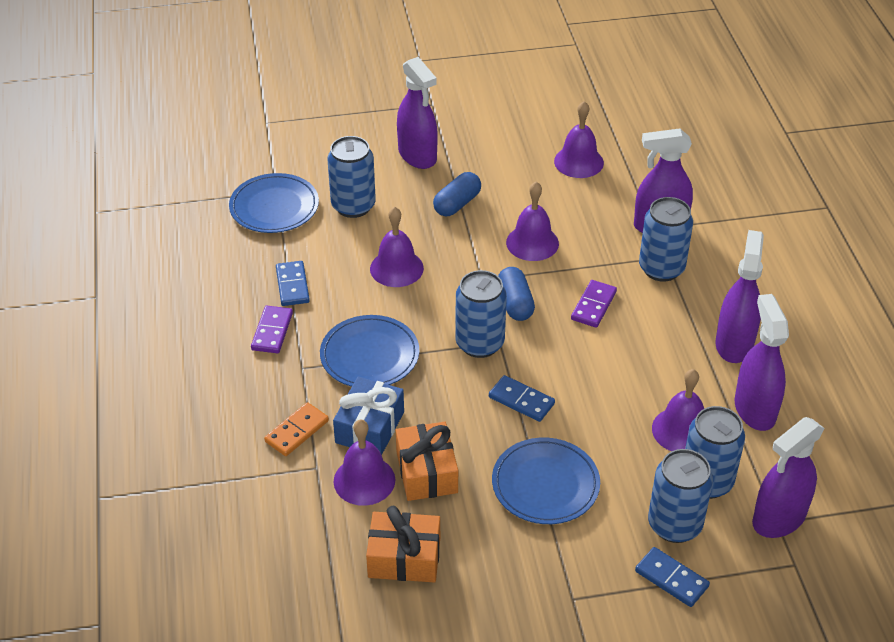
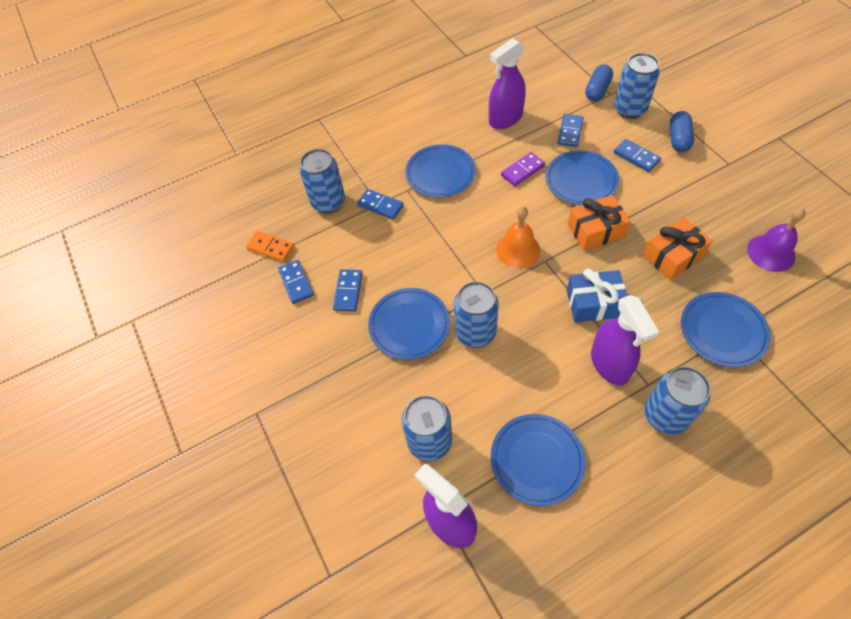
blue domino: [276,261,310,306] [489,375,555,422] [635,547,710,607] = 3 -> [278,260,314,304] [333,269,363,312] [357,189,404,220] [557,114,584,147] [614,139,661,172] = 5
blue plate: [229,173,319,233] [320,315,419,387] [492,438,600,524] = 3 -> [368,288,450,360] [405,144,475,198] [491,414,585,506] [545,150,619,205] [681,292,771,367] = 5
orange bell: none = 0 -> [496,206,540,268] = 1
purple bell: [333,419,395,506] [370,207,424,287] [506,182,559,261] [554,101,604,178] [652,369,704,451] = 5 -> [747,208,806,272] = 1
purple domino: [251,306,293,353] [571,280,617,328] = 2 -> [501,152,545,186] = 1
purple spray bottle: [397,57,438,169] [634,128,693,233] [716,230,764,363] [734,294,789,431] [752,417,824,538] = 5 -> [415,464,477,548] [489,38,526,129] [591,295,659,385] = 3

